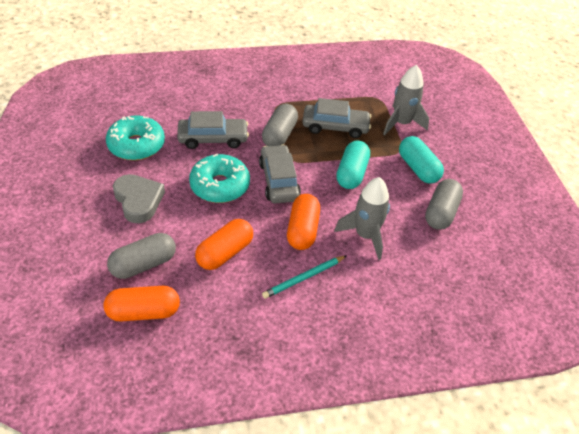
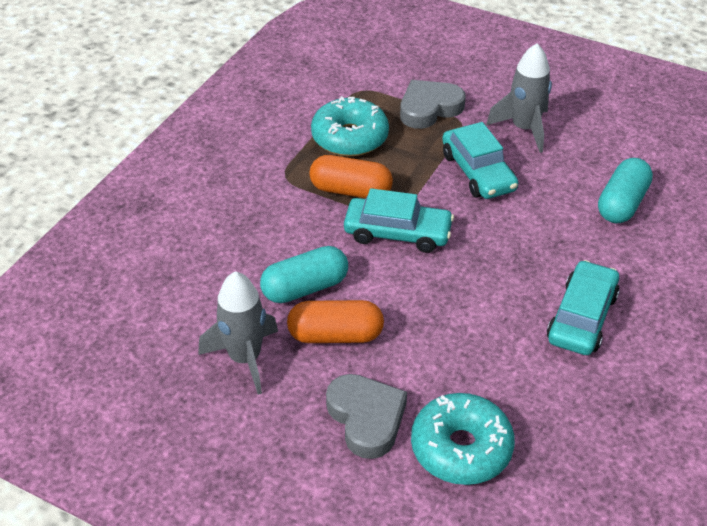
grey capsule: [107,233,176,279] [262,104,298,146] [425,179,463,230] = 3 -> none = 0
grey car: [177,111,249,149] [259,144,301,203] [303,98,371,138] = 3 -> none = 0
grey heart: [113,174,165,223] = 1 -> [326,374,407,459] [400,80,466,129] = 2
orange capsule: [104,286,180,322] [195,219,253,270] [287,194,320,250] = 3 -> [287,300,384,343] [309,155,393,198] = 2
turquoise car: none = 0 -> [344,188,454,253] [442,122,518,199] [547,260,620,355] = 3
turquoise pencil: [262,255,347,299] = 1 -> none = 0

